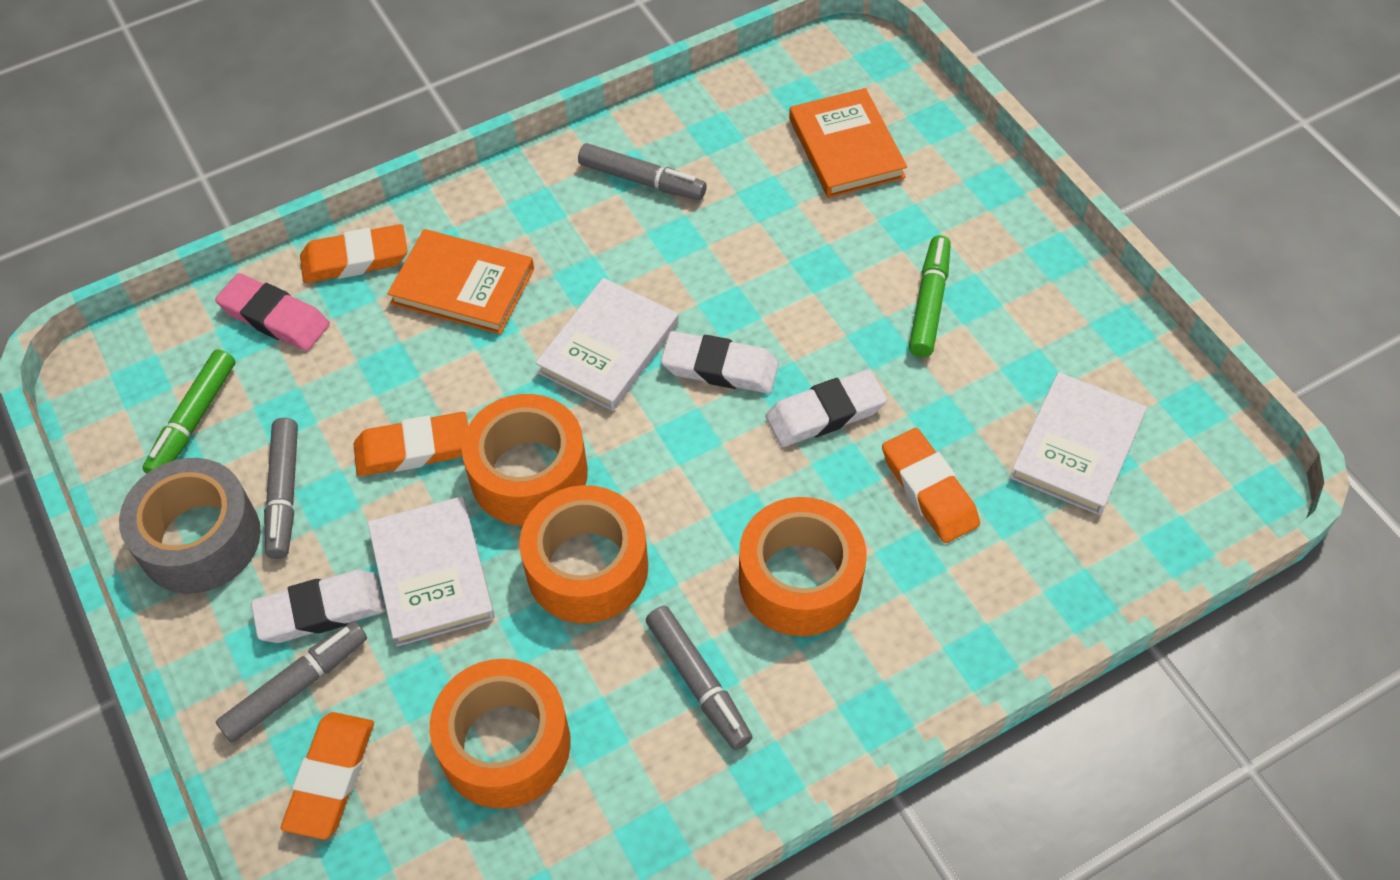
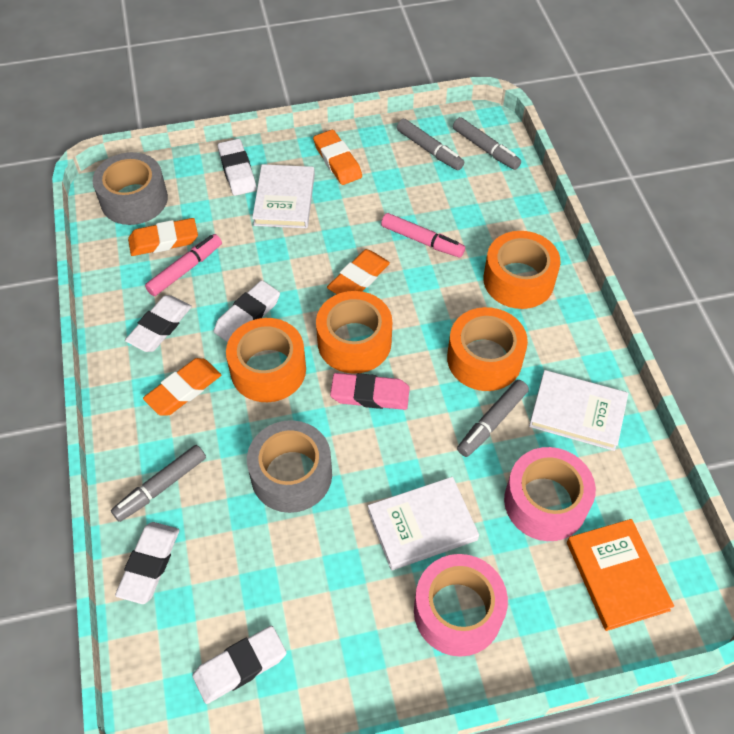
green marker: [142,349,235,474] [909,235,951,358] = 2 -> none = 0
grey tape: [119,458,261,594] = 1 -> [93,152,168,225] [247,420,332,513] = 2
orange book: [387,229,534,334] [789,88,907,198] = 2 -> [567,519,674,631] = 1
pink marker: none = 0 -> [145,234,222,296] [381,213,465,258] = 2
pink tape: none = 0 -> [414,554,508,657] [504,447,596,541] = 2
white eraser: [251,570,386,643] [661,331,779,393] [766,369,887,447] = 3 -> [115,522,179,604] [125,295,192,352] [192,626,287,704] [214,280,280,343] [218,139,256,196] = 5

